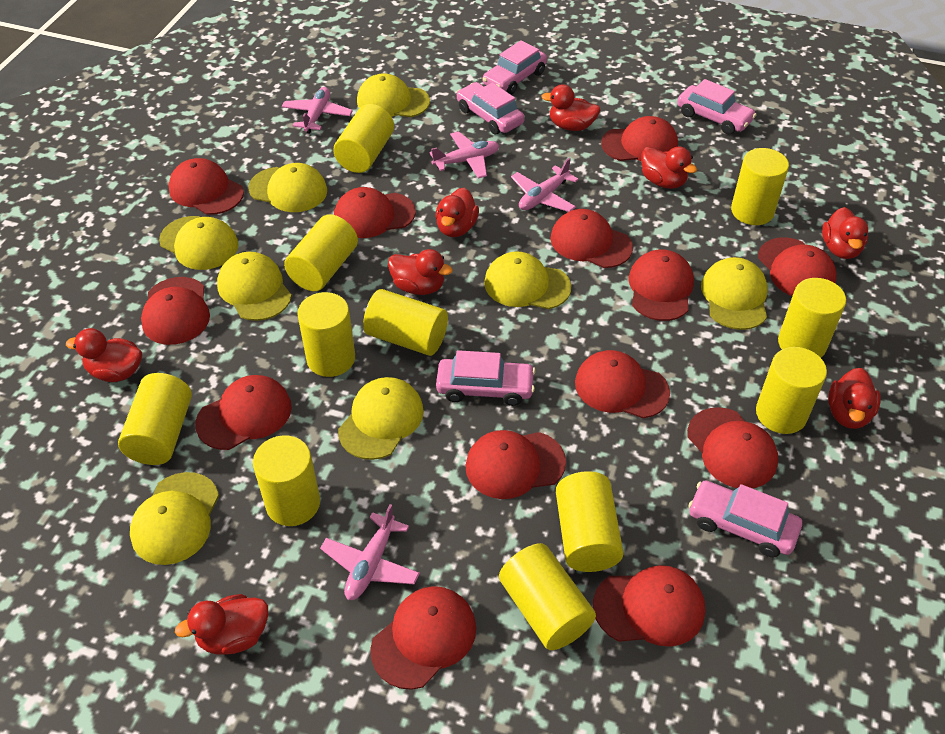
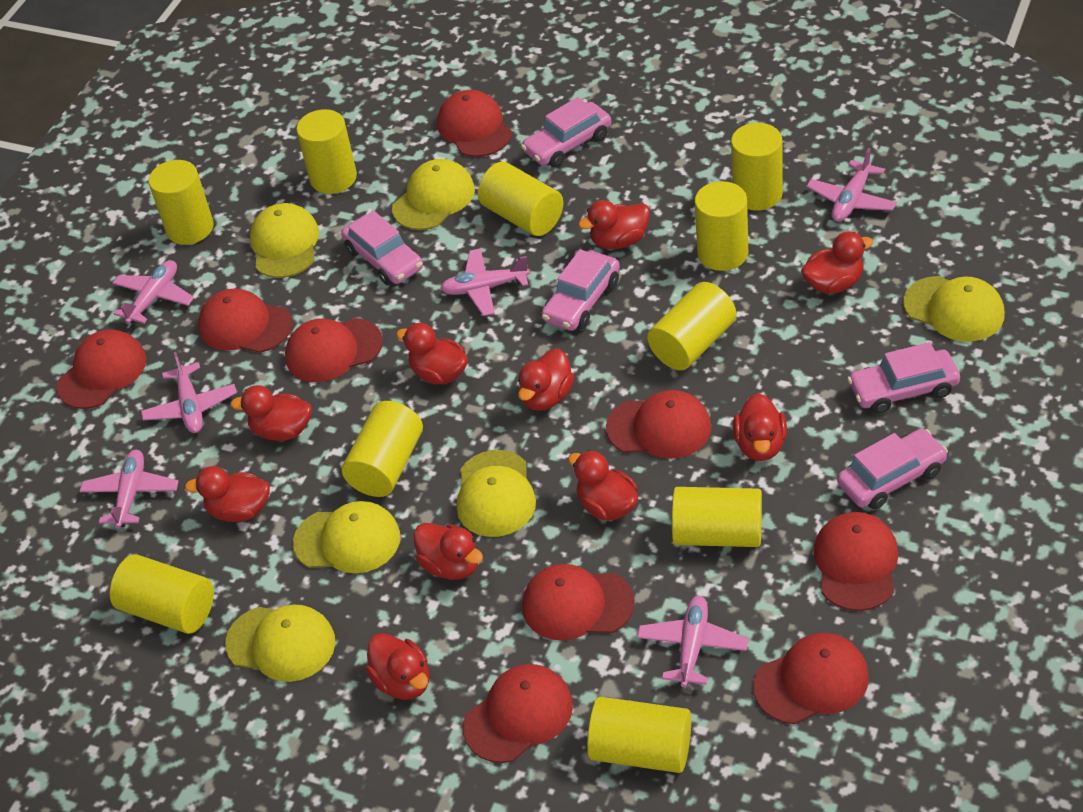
pink plane: [282,87,353,133] [320,504,420,600] [430,131,499,179] [511,158,579,212] = 4 -> [79,450,179,528] [113,260,194,324] [141,352,237,433] [440,248,529,316] [637,596,748,687] [806,148,897,222] = 6
red cap: [141,277,210,345] [169,158,244,215] [195,375,292,450] [334,187,416,238] [370,586,476,690] [465,430,566,499] [550,209,633,268] [575,350,670,418] [593,565,705,647] [601,116,678,161] [629,249,694,321] [687,407,778,488] [758,237,837,296] = 13 -> [56,329,146,409] [198,288,292,353] [285,318,383,382] [437,90,512,157] [463,664,573,763] [522,564,635,641] [606,390,711,459] [753,633,869,724] [814,512,898,611] = 9
red duck: [66,328,142,382] [175,594,268,655] [388,249,453,295] [435,188,479,237] [542,84,600,131] [641,146,697,189] [822,207,868,259] [828,368,881,429] = 8 -> [185,466,270,522] [230,385,312,441] [366,633,429,700] [396,323,468,384] [414,523,483,580] [518,349,575,411] [568,450,638,520] [578,200,650,250] [733,393,787,461] [801,232,874,294] = 10
yellow cap: [130,472,219,565] [159,216,238,270] [217,252,292,321] [248,163,327,212] [338,377,424,460] [357,73,430,117] [484,251,571,309] [701,257,767,330] = 8 -> [225,604,335,682] [250,203,319,278] [293,501,400,573] [392,159,475,230] [457,450,536,537] [903,276,1005,342] = 6
yellow cylinder: [118,373,192,465] [253,435,320,526] [284,214,358,291] [297,292,355,377] [333,104,394,173] [363,289,448,356] [499,543,596,650] [556,471,624,572] [731,148,789,225] [756,347,827,434] [778,278,846,357] = 11 -> [110,554,214,634] [149,160,214,245] [296,109,357,194] [342,401,423,497] [478,162,563,236] [587,697,691,773] [647,282,736,371] [672,487,762,547] [695,181,748,271] [731,123,783,211] = 10

